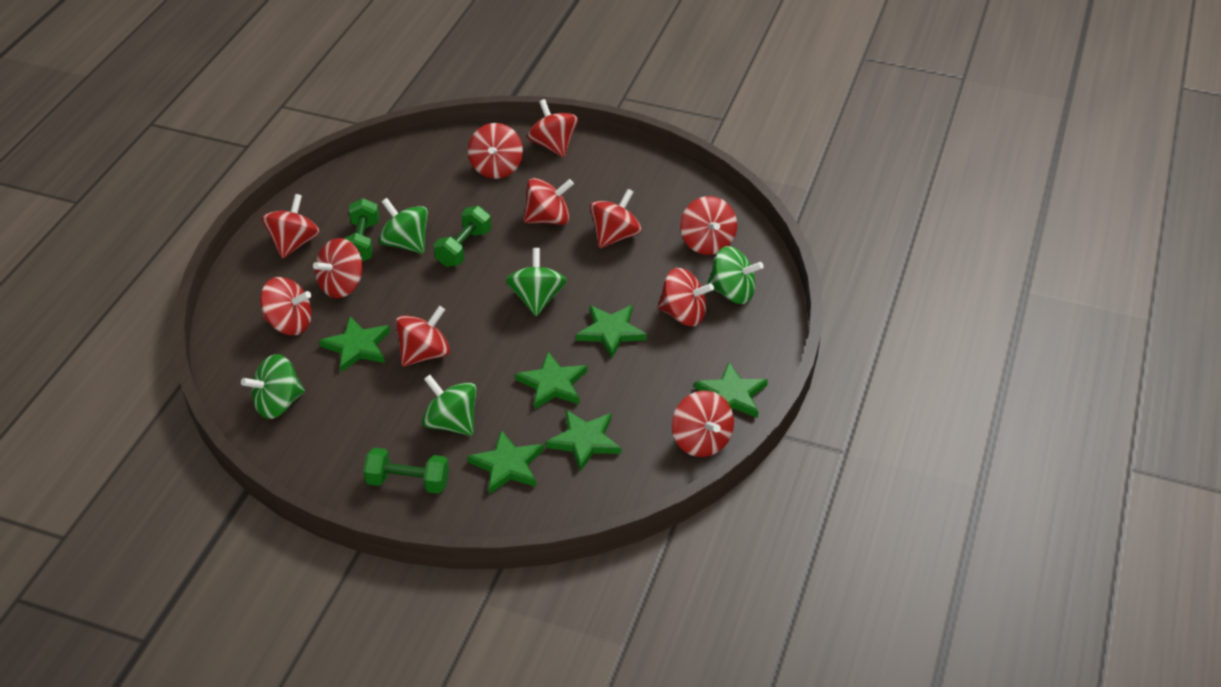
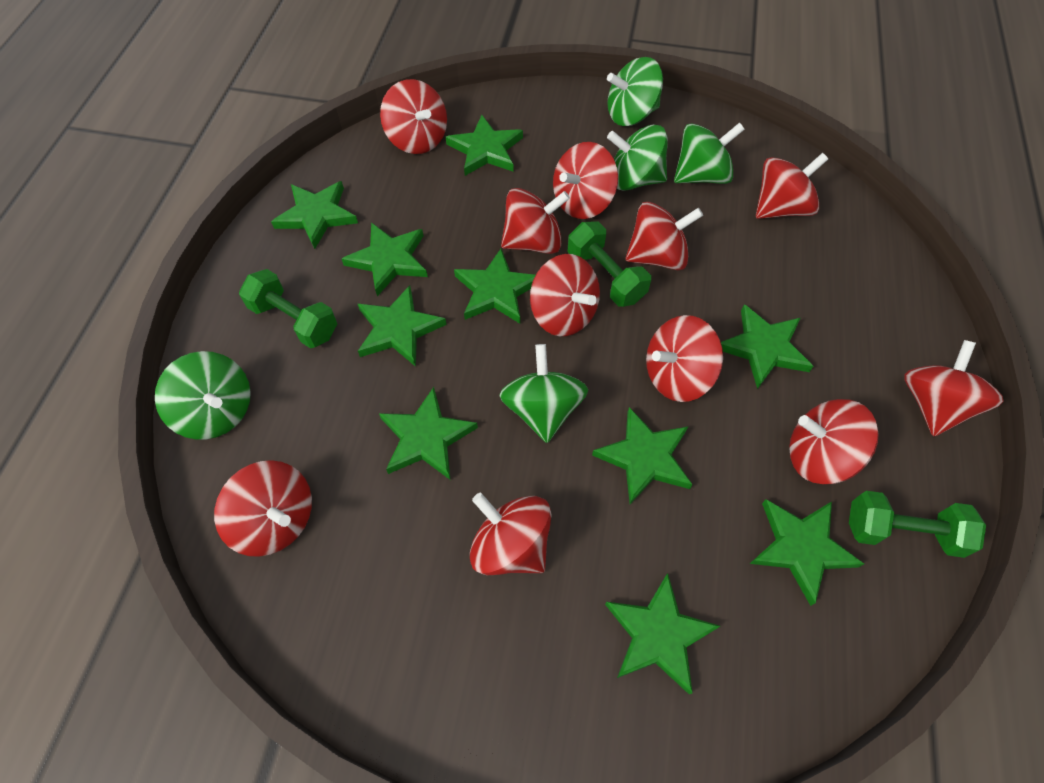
green star: [319,316,390,372] [467,430,543,494] [515,352,587,410] [546,410,621,472] [576,305,647,359] [695,362,768,418] = 6 -> [271,181,358,249] [342,222,428,296] [358,285,446,367] [379,387,478,480] [446,115,523,176] [454,249,535,324] [592,407,693,504] [605,573,720,695] [721,304,814,389] [750,499,864,606] = 10

